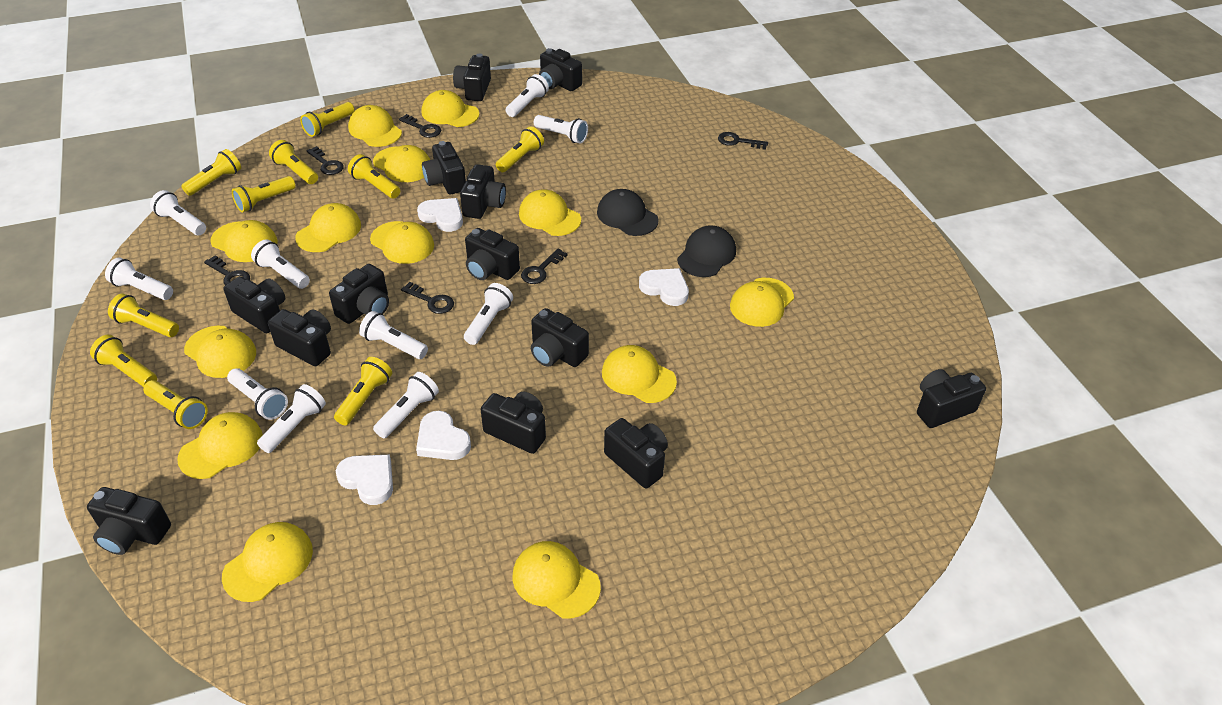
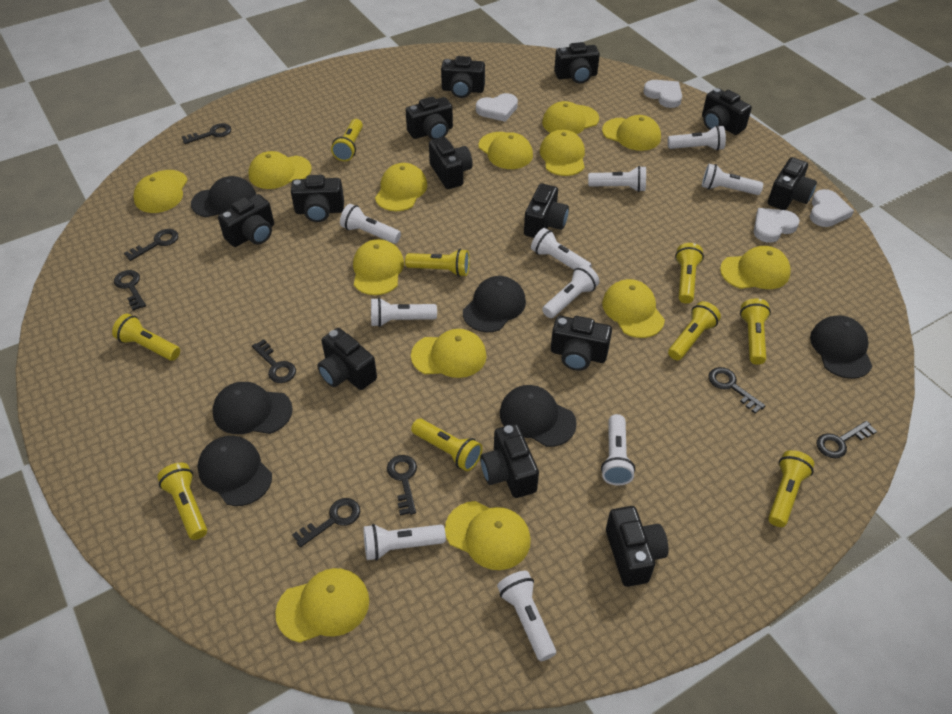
black cap: [597,189,659,236] [677,225,736,277] = 2 -> [191,176,257,217] [197,436,272,506] [213,382,293,434] [463,276,526,332] [500,385,577,447] [810,315,872,379] = 6
black key: [204,255,250,285] [307,146,344,175] [399,114,441,138] [401,282,454,314] [521,249,568,284] [718,132,768,150] = 6 -> [114,270,146,311] [124,229,178,261] [182,123,231,144] [252,339,296,383] [292,498,360,548] [387,455,417,516] [708,367,766,414] [817,421,877,458] = 8
yellow flashlight: [90,335,157,387] [108,293,179,337] [143,380,208,429] [181,149,241,196] [232,176,296,212] [269,140,318,184] [300,102,355,137] [334,357,392,426] [348,154,400,199] [496,126,544,172] = 10 -> [112,314,180,361] [157,463,207,540] [331,119,363,161] [405,249,470,277] [411,419,483,471] [668,301,721,360] [675,243,704,304] [740,298,771,365] [768,450,814,527] = 9

